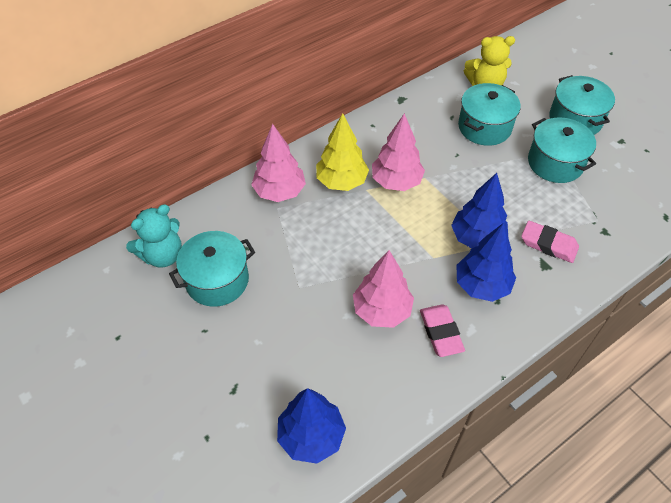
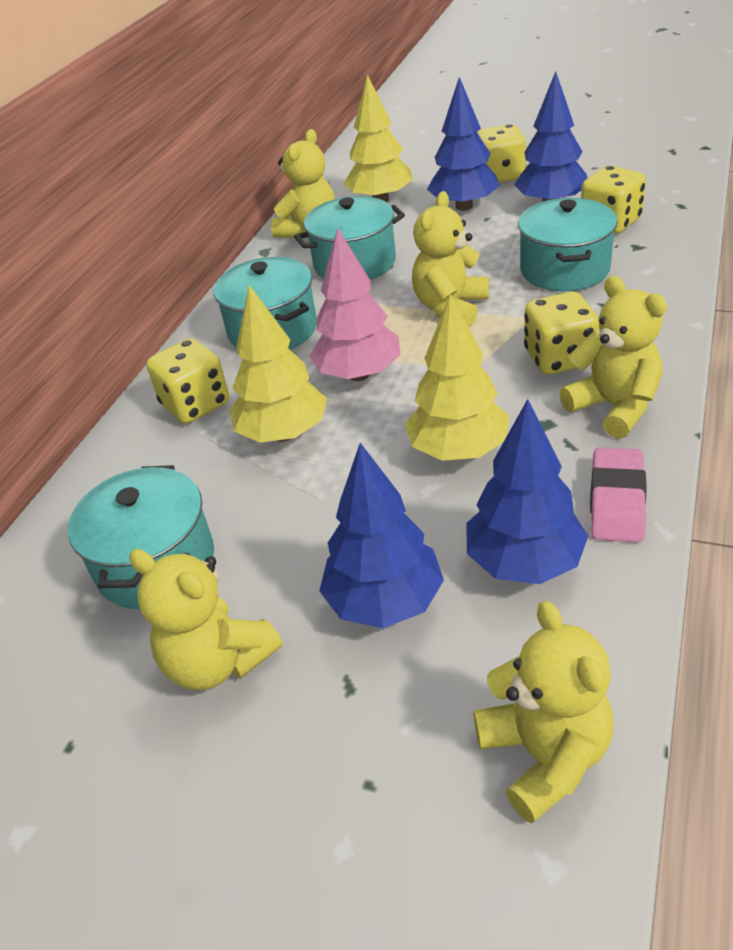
blue tree: [277,388,346,464] [451,173,508,248] [457,223,516,302] = 3 -> [319,443,444,628] [427,77,500,211] [467,399,588,584] [514,71,587,202] = 4
pink eraser: [420,304,465,357] [521,221,579,263] = 2 -> [590,448,647,543] = 1
pink tree: [251,124,306,202] [353,250,414,328] [372,113,425,191] = 3 -> [309,227,401,381] = 1
turquoise teddy bear: [126,204,182,268] = 1 -> none = 0
yellow dice: none = 0 -> [146,338,229,424] [477,124,526,183] [524,292,599,375] [581,166,646,234] = 4
yellow teddy bear: [464,36,515,86] = 1 -> [129,549,282,690] [271,129,335,238] [412,191,489,327] [473,601,614,824] [559,276,667,439] = 5
yellow tree: [316,113,369,191] = 1 -> [230,285,327,443] [344,74,413,202] [405,294,509,461] = 3

